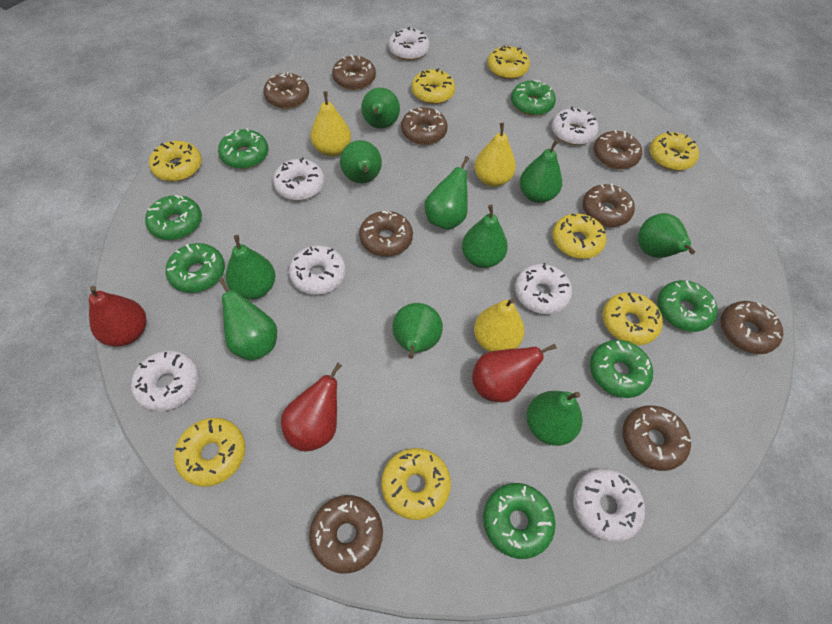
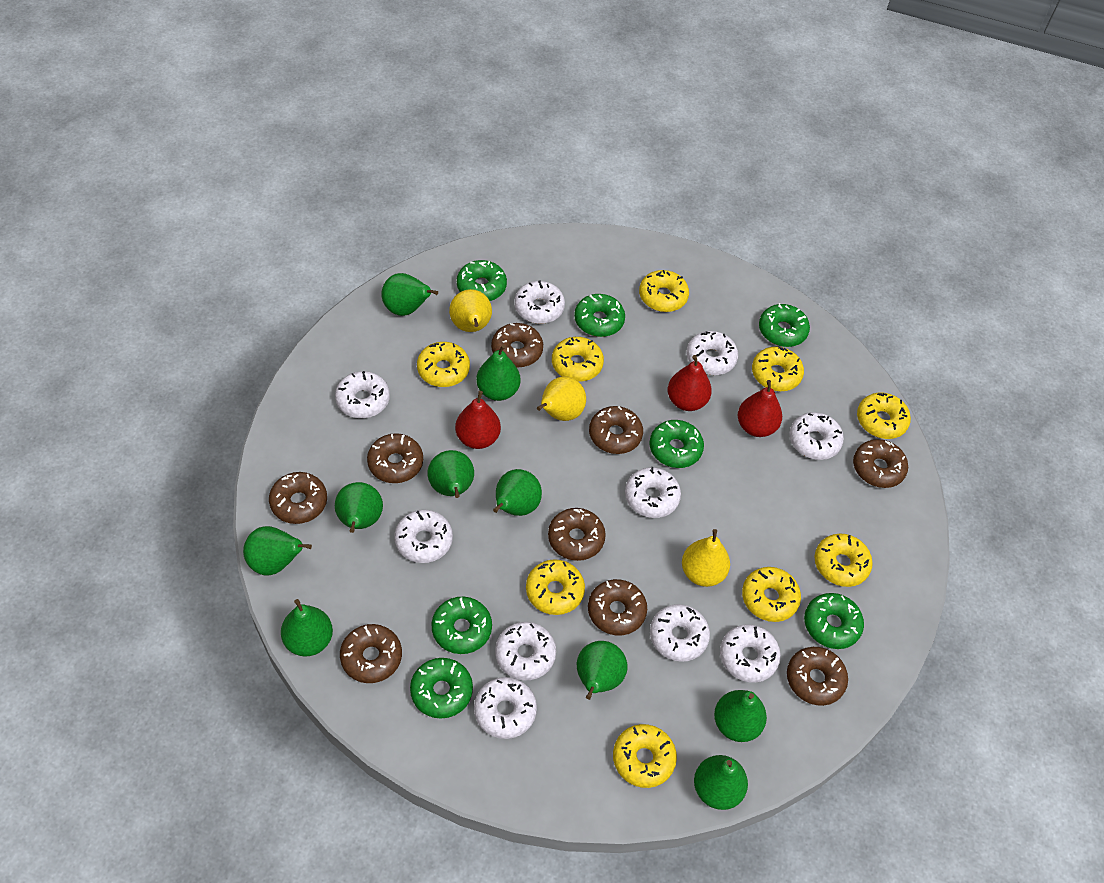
white donut: [131,351,199,412] [273,157,324,200] [289,245,346,295] [388,27,430,60] [515,263,572,314] [552,107,598,145] [573,468,645,542] = 7 -> [335,371,390,418] [394,510,453,563] [474,677,537,739] [495,622,556,680] [514,280,565,324] [625,467,681,518] [650,604,710,662] [687,331,738,375] [720,625,781,682] [789,412,844,460] = 10
yellow donut: [149,141,202,181] [174,418,246,487] [381,448,451,520] [412,68,455,104] [488,45,530,79] [552,213,607,259] [603,292,663,345] [650,131,699,170] = 8 -> [417,342,470,387] [526,559,585,615] [552,337,604,382] [613,724,677,788] [639,270,689,312] [742,567,801,622] [752,347,804,391] [815,533,873,587] [857,393,911,439] = 9

